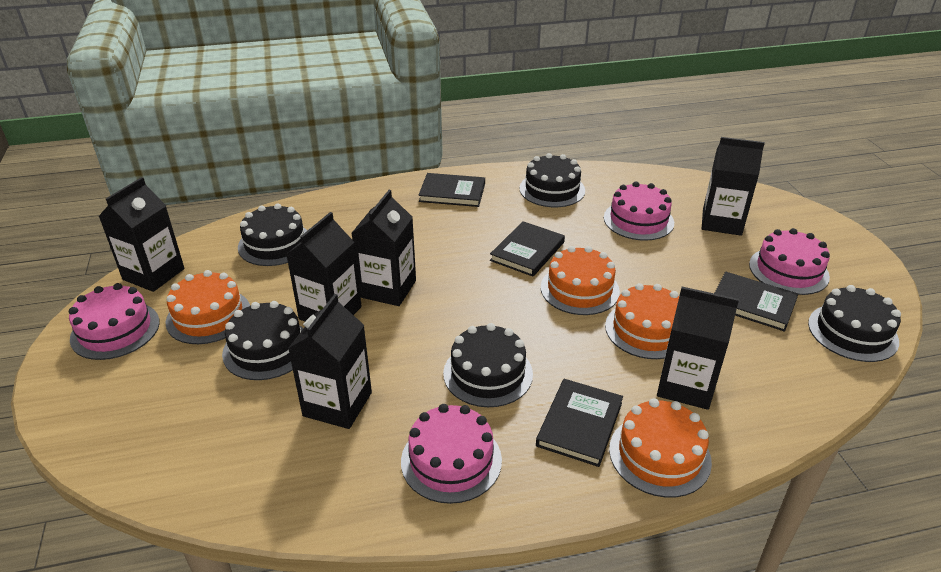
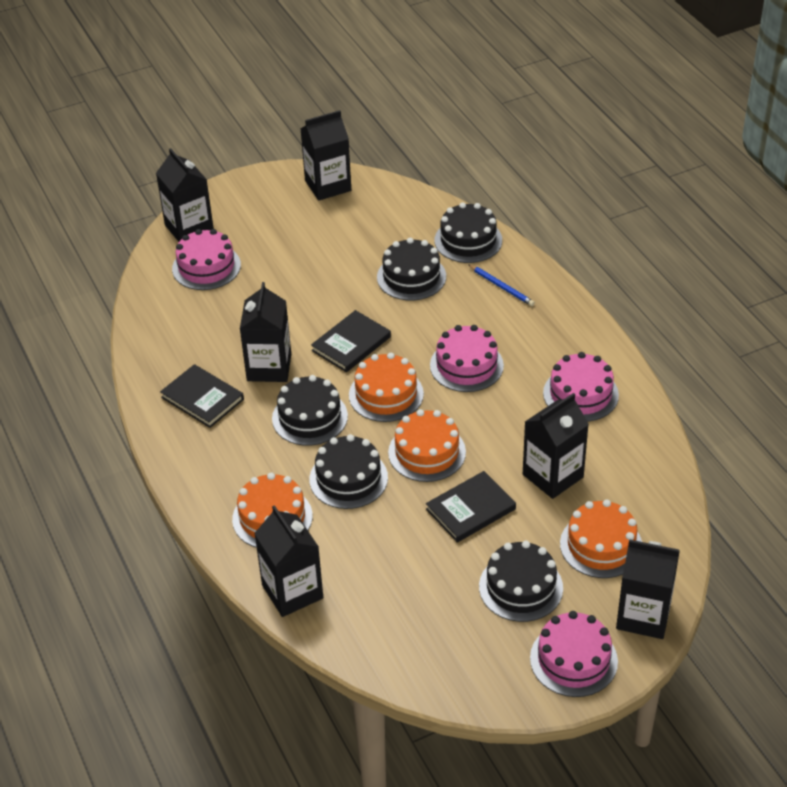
black book: [418,173,485,207] [490,221,565,277] [536,379,623,467] [714,272,798,332] = 4 -> [160,364,244,428] [311,310,391,372] [426,471,516,543] = 3
blue pencil: none = 0 -> [468,264,535,306] = 1

